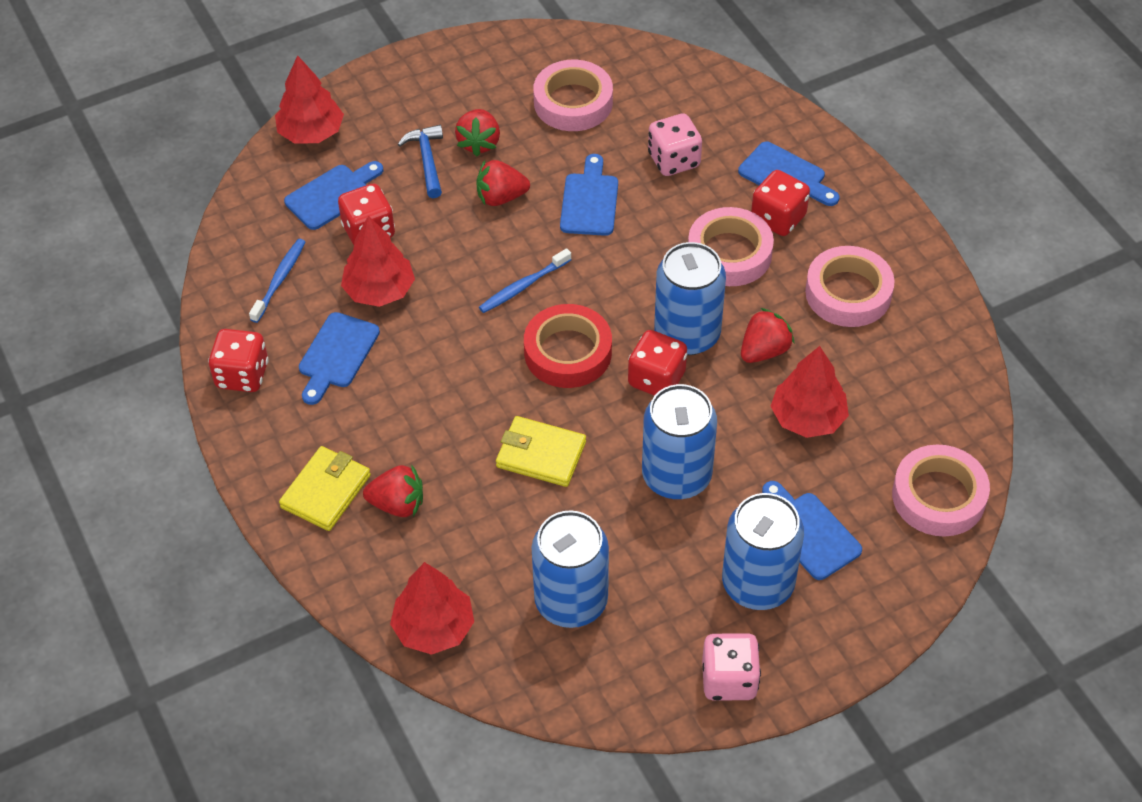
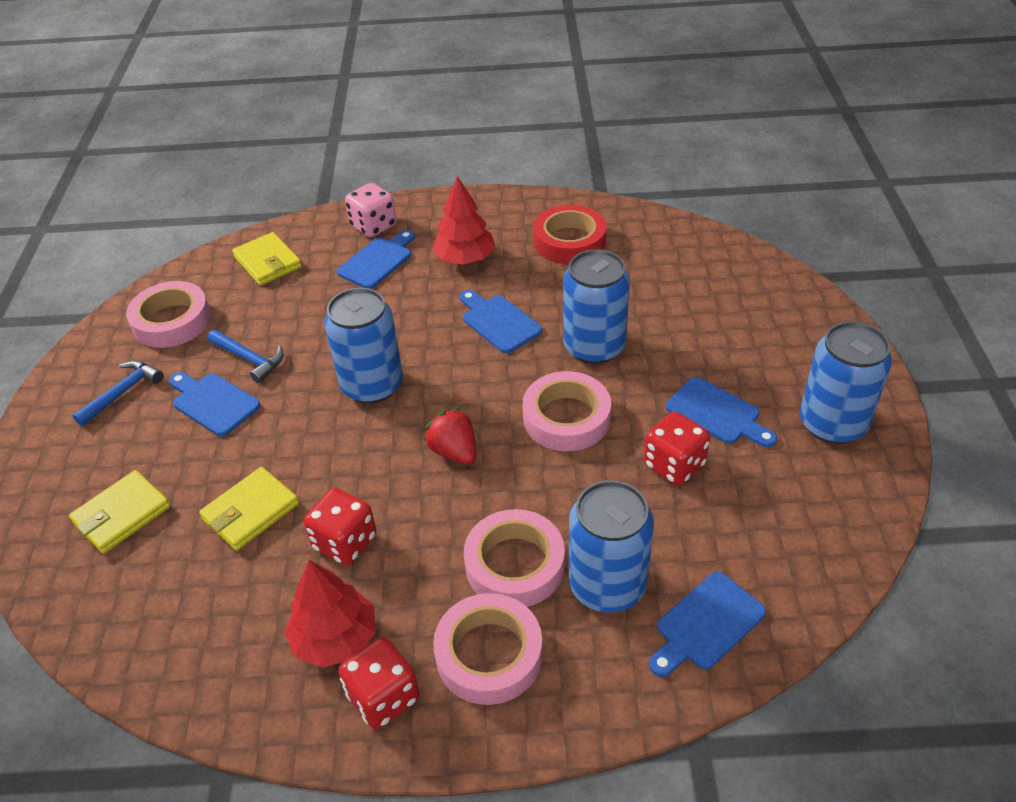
blue hammer: [398,125,443,198] = 1 -> [72,360,163,426] [207,330,284,383] = 2
blue toothbrush: [249,239,305,323] [479,248,571,313] = 2 -> none = 0
pink dice: [648,113,702,176] [702,633,761,700] = 2 -> [345,183,397,237] = 1
red dice: [208,329,269,392] [338,183,395,245] [628,330,687,396] [751,170,810,236] = 4 -> [304,488,376,565] [339,637,420,729] [644,412,710,485] = 3
red strawberry: [363,464,423,517] [455,109,500,156] [477,160,530,206] [741,308,795,363] = 4 -> [424,408,476,464] = 1
red tree: [275,55,344,144] [341,216,415,307] [390,562,474,655] [770,346,849,438] = 4 -> [285,560,375,668] [432,176,496,265] = 2
yellow wallet: [279,446,371,531] [496,416,586,487] = 2 -> [69,470,170,554] [199,467,299,551] [232,232,302,286] = 3

